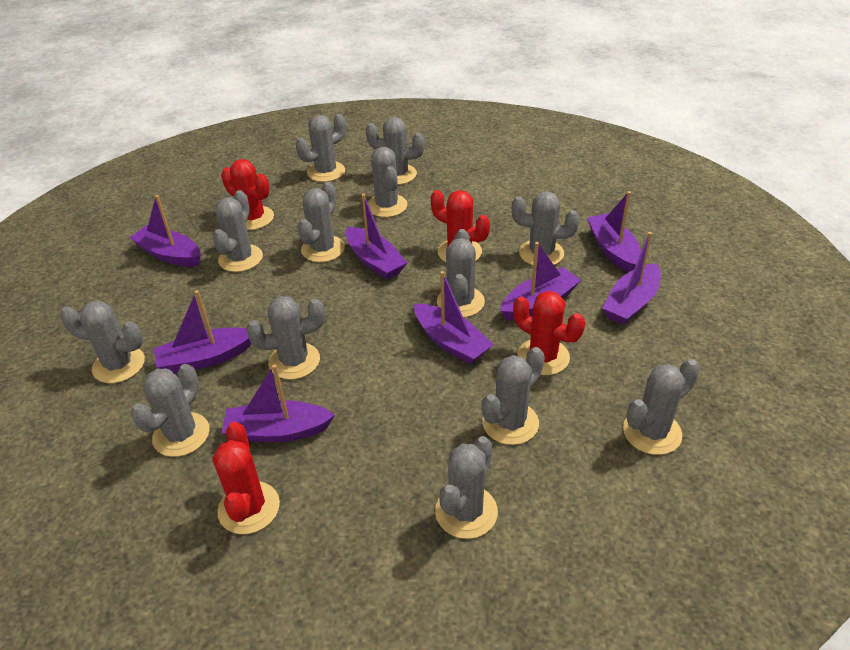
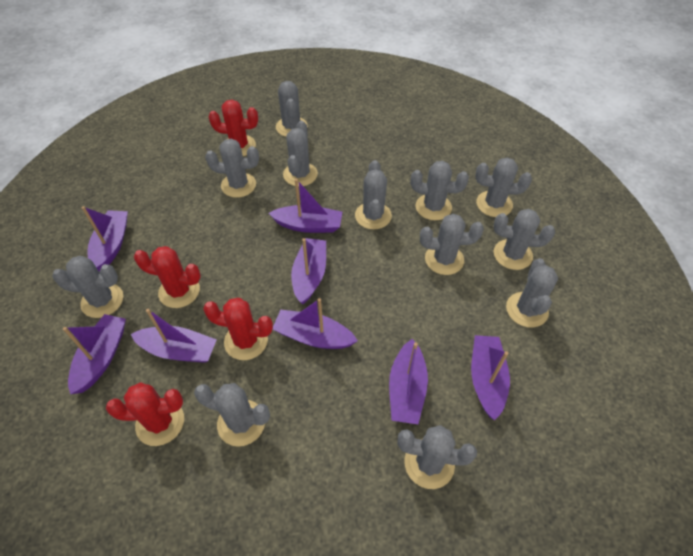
grey cactus: [60,300,145,383] [131,364,210,457] [213,190,263,272] [246,296,325,380] [296,114,346,182] [298,182,345,262] [365,117,425,185] [368,147,408,217] [435,436,498,539] [437,229,485,317] [482,347,545,445] [511,191,580,265] [623,359,700,455] = 13 -> [52,256,123,318] [194,383,270,447] [205,139,259,198] [276,81,308,137] [283,121,318,186] [355,160,392,230] [397,425,477,489] [411,161,469,221] [420,214,484,275] [476,158,532,217] [494,209,555,270] [506,258,558,328] = 12

